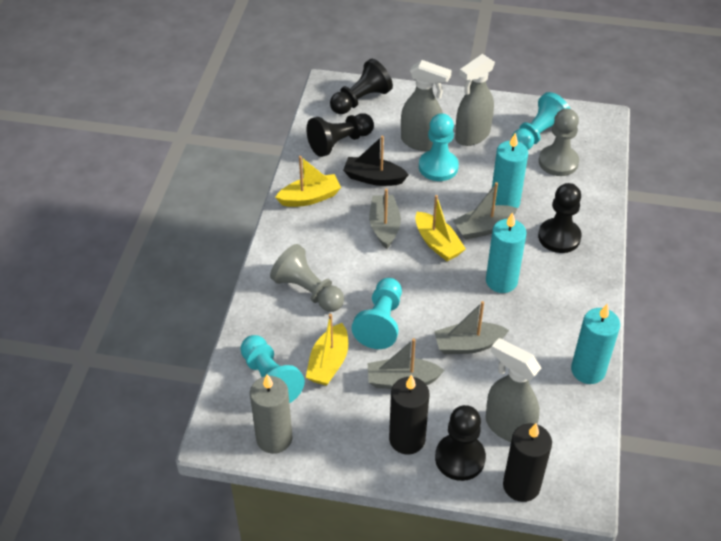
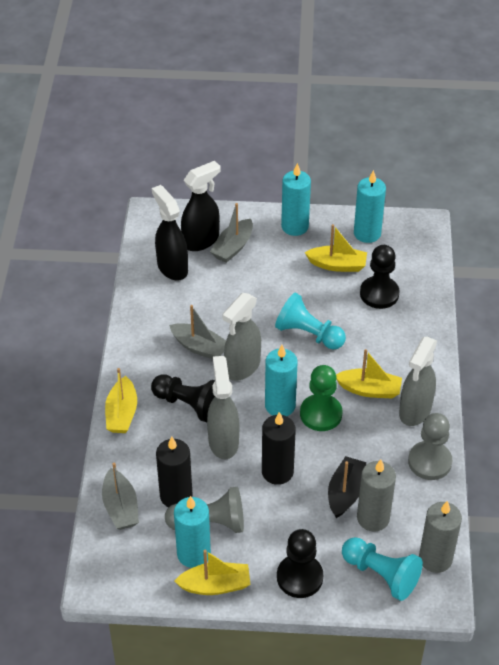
black pawn: [307,113,374,157] [330,59,393,114] [435,405,486,481] [538,183,582,253] = 4 -> [151,374,215,422] [277,529,323,598] [360,245,400,309] = 3
black spray bottle: none = 0 -> [152,185,188,280] [181,161,220,251] = 2
green pawn: none = 0 -> [300,365,342,431] = 1
grey boat: [368,338,445,389] [369,189,401,249] [434,301,509,354] [453,182,517,240] = 4 -> [102,462,139,530] [169,305,226,359] [210,203,253,263] = 3
grey candle: [250,374,292,454] = 1 -> [357,459,396,532] [419,501,462,573] = 2
turquoise candle: [486,212,526,293] [492,132,528,208] [571,304,620,384] = 3 -> [174,496,211,568] [265,345,298,416] [281,163,311,236] [354,170,386,243] = 4
turquoise pawn: [240,335,305,404] [352,278,402,349] [419,113,459,181] [511,92,571,150] = 4 -> [275,293,346,350] [342,537,423,601] = 2
yellow boat: [275,156,341,207] [306,314,348,386] [415,195,466,261] = 3 -> [105,368,137,433] [174,550,251,595] [305,224,367,272] [336,349,402,398] = 4

